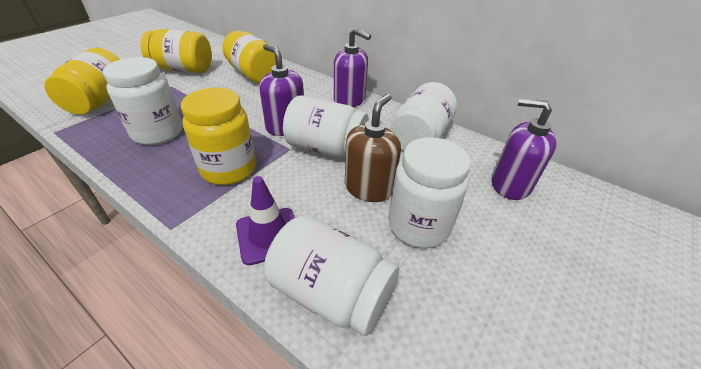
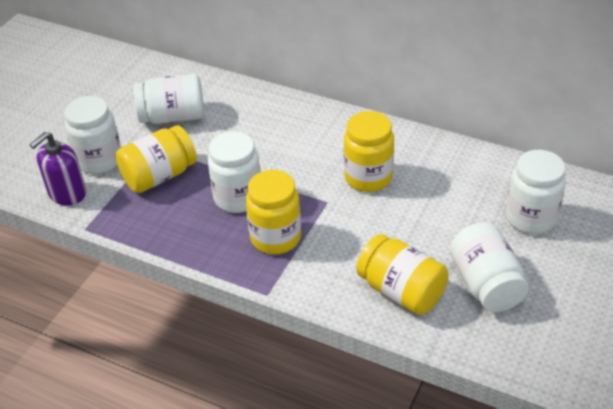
brown soap dispenser: [345,94,401,202] = 1 -> none = 0
purple soap dispenser: [259,44,304,136] [334,28,371,107] [492,98,557,200] = 3 -> [29,132,86,206] = 1
purple traffic cone: [236,176,295,265] = 1 -> none = 0

